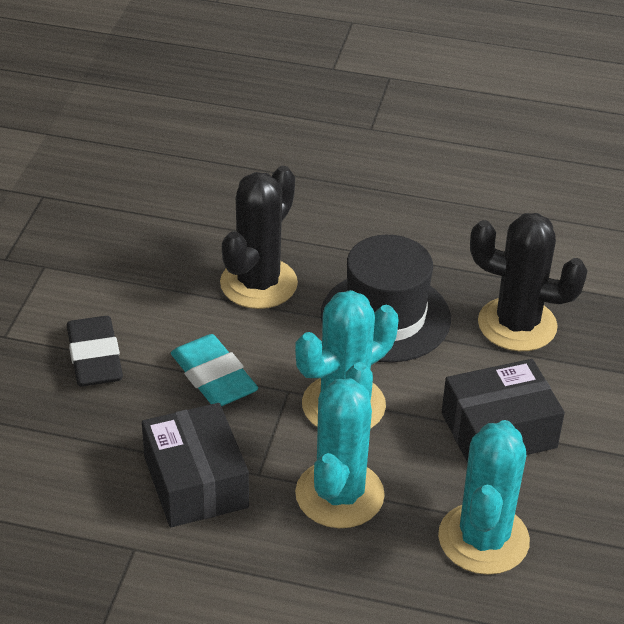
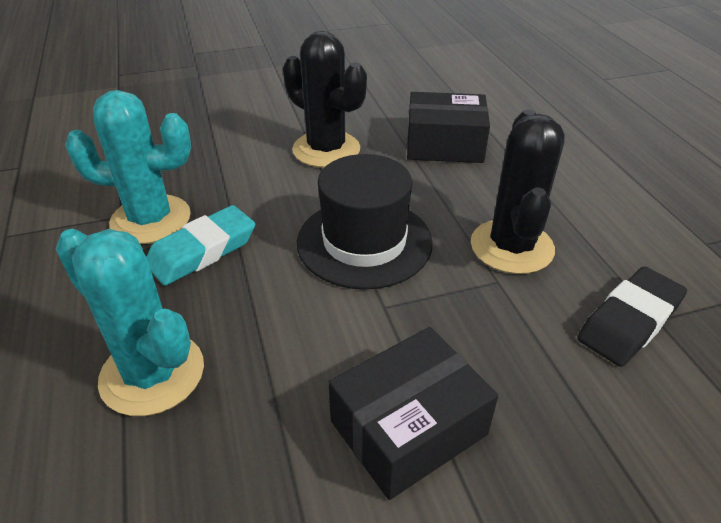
turquoise cactus: [295,290,399,429] [295,362,385,528] [438,420,530,575] = 3 -> [56,229,204,416] [65,90,191,244] = 2

